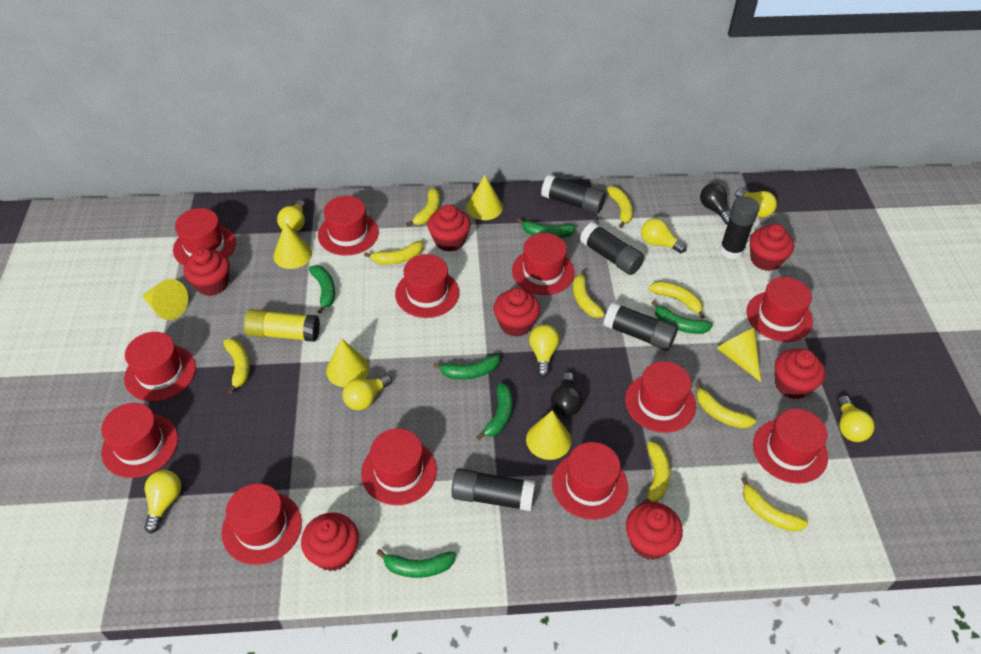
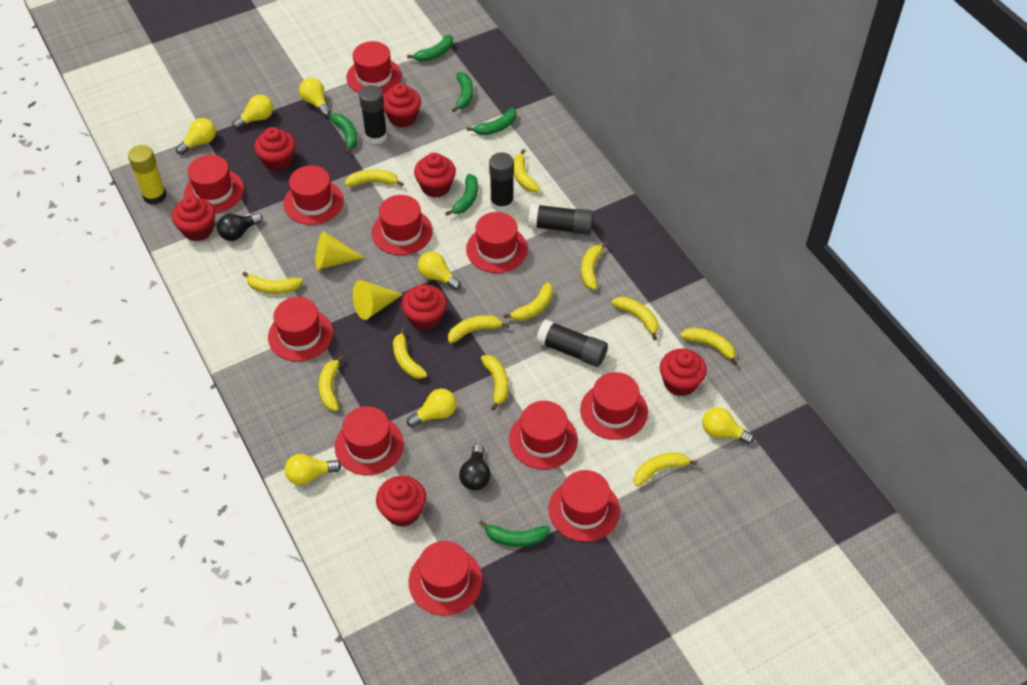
black glue stick: [451,468,535,511] [541,174,606,214] [580,222,644,275] [603,302,678,351] [720,196,759,259] = 5 -> [359,85,387,144] [489,152,514,212] [528,204,594,235] [536,319,608,367] = 4
red hat: [101,403,178,478] [124,332,196,402] [173,208,236,266] [222,484,302,565] [318,196,379,256] [361,429,437,505] [395,254,459,318] [512,233,575,295] [552,442,628,520] [625,361,696,433] [746,277,813,342] [753,409,828,484] = 12 -> [184,155,244,213] [268,297,333,362] [284,165,344,225] [335,406,404,475] [346,41,402,94] [372,195,433,255] [409,541,483,616] [466,212,528,273] [509,401,578,470] [549,470,620,542] [580,372,648,440] = 11
yellow banana: [223,339,250,394] [364,241,424,265] [406,188,440,226] [573,269,605,318] [606,186,633,228] [643,442,670,503] [649,281,705,319] [695,382,756,429] [741,477,809,532] = 9 -> [242,271,303,294] [319,355,344,411] [345,169,403,187] [393,328,427,379] [448,315,509,343] [481,355,508,410] [503,282,553,321] [513,149,540,192] [581,242,608,290] [612,297,658,340] [634,452,698,486] [680,328,738,365] = 12
yellow cone: [142,279,188,320] [273,222,312,269] [326,338,369,387] [466,175,503,220] [526,410,571,460] [716,328,761,382] = 6 -> [316,231,365,270] [353,280,403,320] = 2

